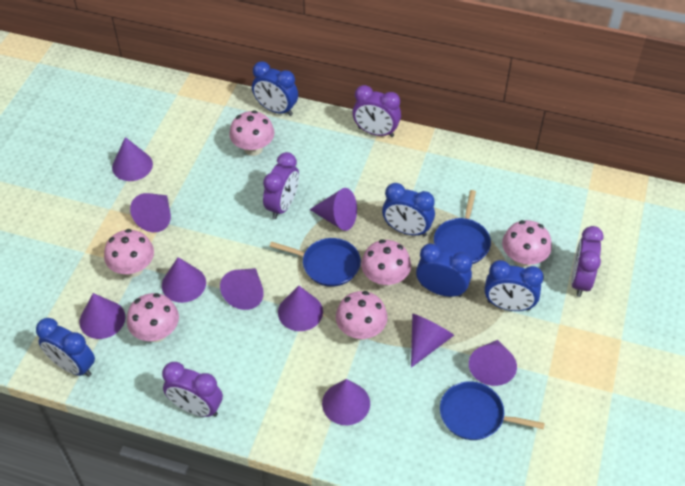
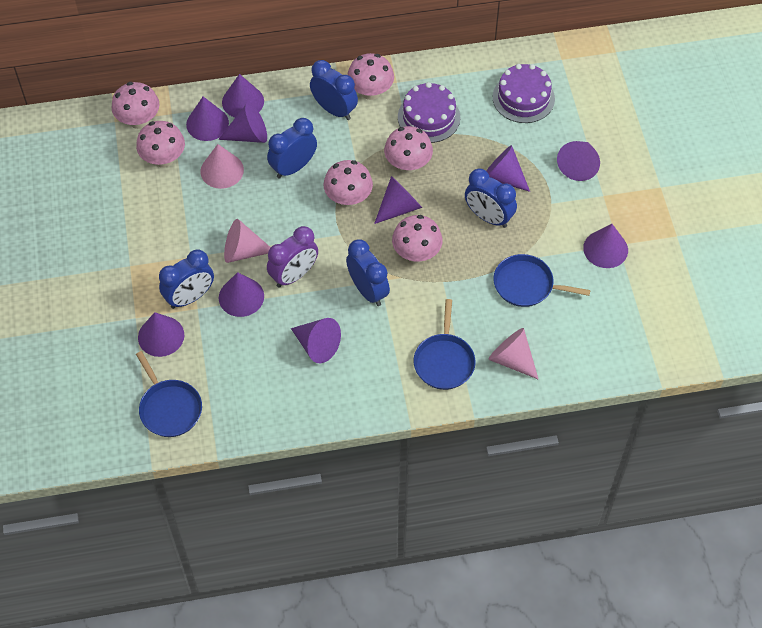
pink cone: none = 0 -> [200,144,244,189] [224,219,271,263] [489,328,538,379] = 3
purple cake: none = 0 -> [398,82,461,143] [493,64,555,123] = 2
purple clock: [162,362,223,417] [263,152,299,219] [352,85,401,137] [571,226,604,297] = 4 -> [267,226,318,288] = 1

